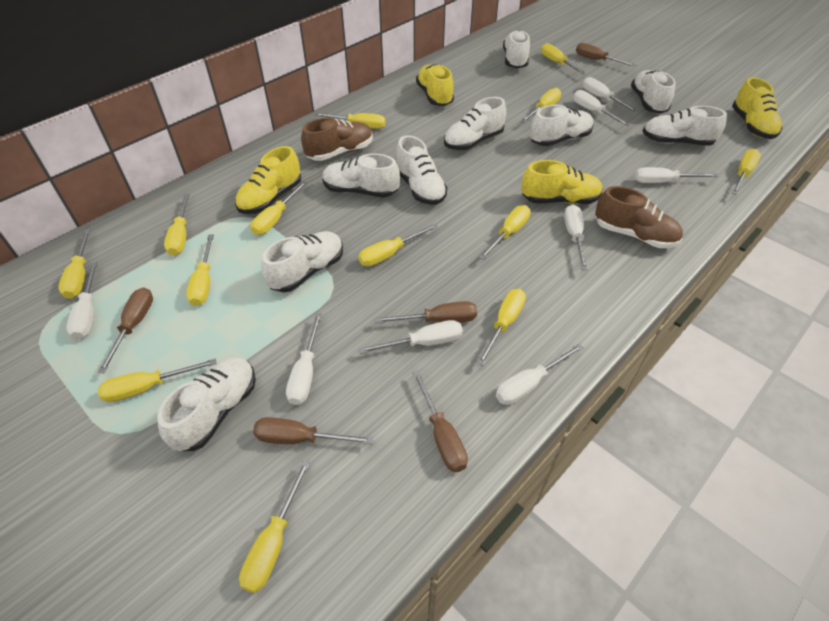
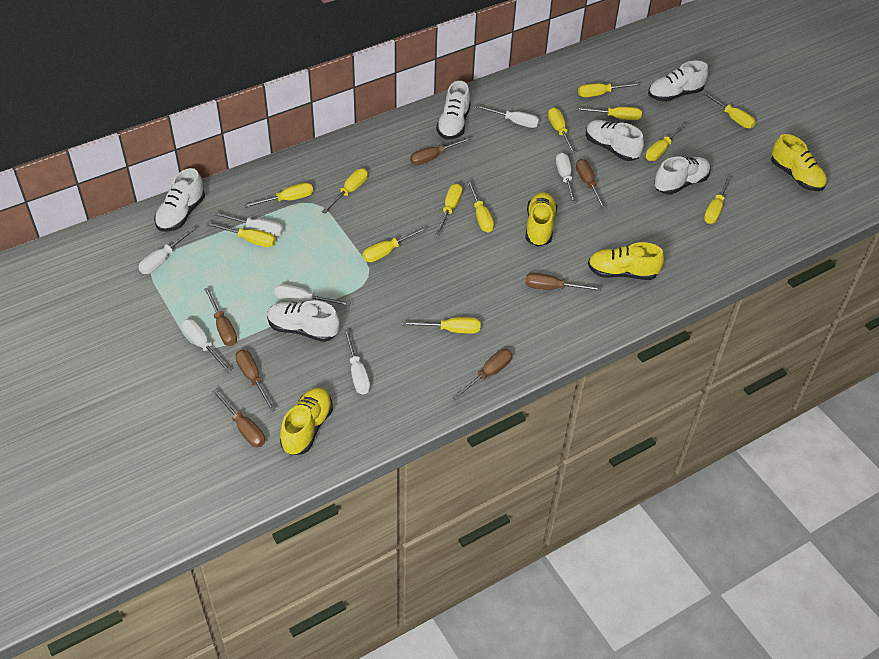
brown screwdriver: [98,287,153,373] [253,417,374,444] [375,301,477,323] [412,370,468,472] [576,43,636,67] = 5 -> [204,287,237,346] [212,389,265,447] [235,350,276,412] [410,137,471,165] [452,349,512,400] [525,273,601,291] [576,159,606,209] = 7
brown shoe: [301,118,373,161] [595,186,683,248] = 2 -> none = 0
white screwdriver: [66,262,97,340] [286,313,322,405] [358,320,463,354] [496,344,584,405] [564,205,588,270] [573,90,631,126] [583,77,638,112] [635,167,718,183] = 8 -> [138,227,196,274] [181,319,231,373] [214,212,284,237] [274,284,351,306] [344,329,370,395] [475,105,540,128] [556,153,576,204] = 7
white shoe: [157,357,256,451] [262,231,343,292] [322,153,400,198] [396,135,447,205] [444,97,506,150] [503,30,530,68] [530,105,594,146] [631,70,676,114] [642,106,727,146] = 9 -> [154,168,205,232] [267,301,340,342] [436,81,470,140] [586,120,644,161] [648,61,708,102] [654,156,711,195] = 6

